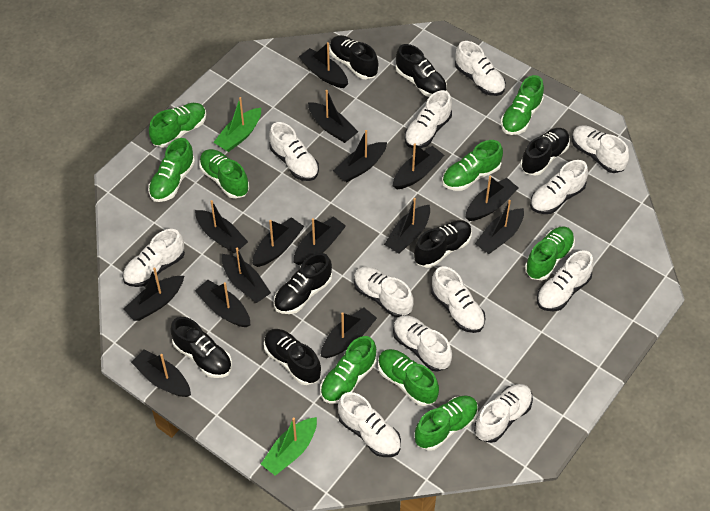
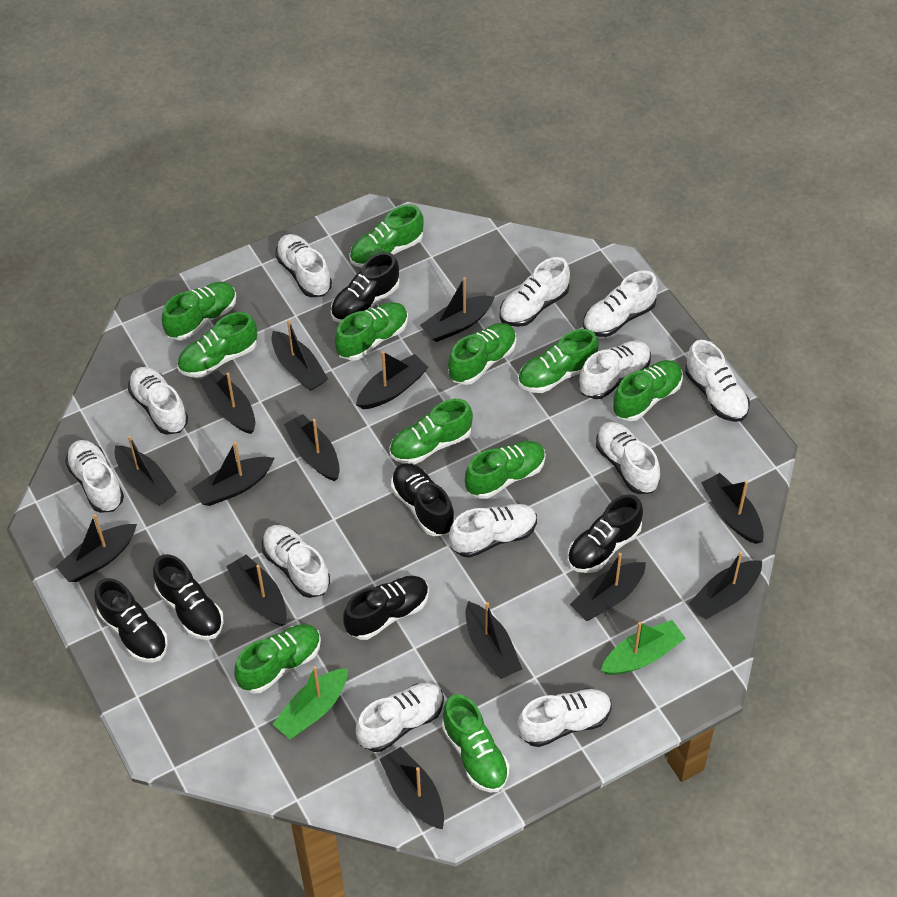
black boat: [124,268,184,321] [131,350,191,397] [195,200,248,254] [195,280,250,327] [222,248,271,303] [253,217,304,267] [294,216,346,265] [299,42,348,88] [308,90,358,143] [321,307,377,358] [333,130,387,182] [384,198,430,253] [393,143,444,190] [465,176,518,221] [475,200,524,254] = 15 -> [56,514,137,582] [115,436,177,506] [192,442,275,506] [199,370,255,434] [226,554,287,626] [272,320,328,391] [284,414,340,481] [356,351,429,409] [380,747,444,829] [420,277,495,342] [466,601,522,679] [570,553,646,621] [688,551,762,620] [701,473,764,544] = 14
black shoe: [170,317,232,378] [264,329,321,385] [274,253,332,314] [329,35,378,79] [396,44,447,97] [414,220,472,268] [521,128,570,176] = 7 -> [94,578,168,663] [153,554,223,640] [331,252,400,323] [343,576,429,640] [391,463,455,536] [567,494,643,573] = 6
green shoe: [148,138,195,202] [149,103,206,148] [199,149,249,199] [320,336,377,404] [378,349,439,406] [414,395,478,451] [442,140,503,191] [501,75,544,135] [525,227,575,280] = 9 -> [162,282,236,341] [177,312,257,378] [234,624,321,694] [335,302,408,361] [349,205,424,268] [389,399,473,465] [442,694,509,792] [448,323,516,385] [465,441,546,499] [518,329,599,393] [612,360,683,421] = 11

